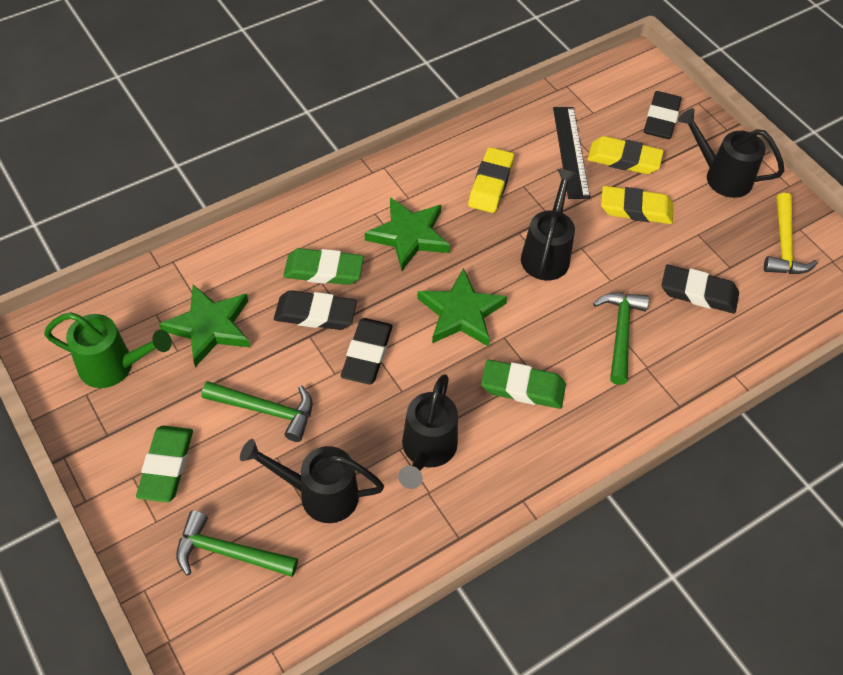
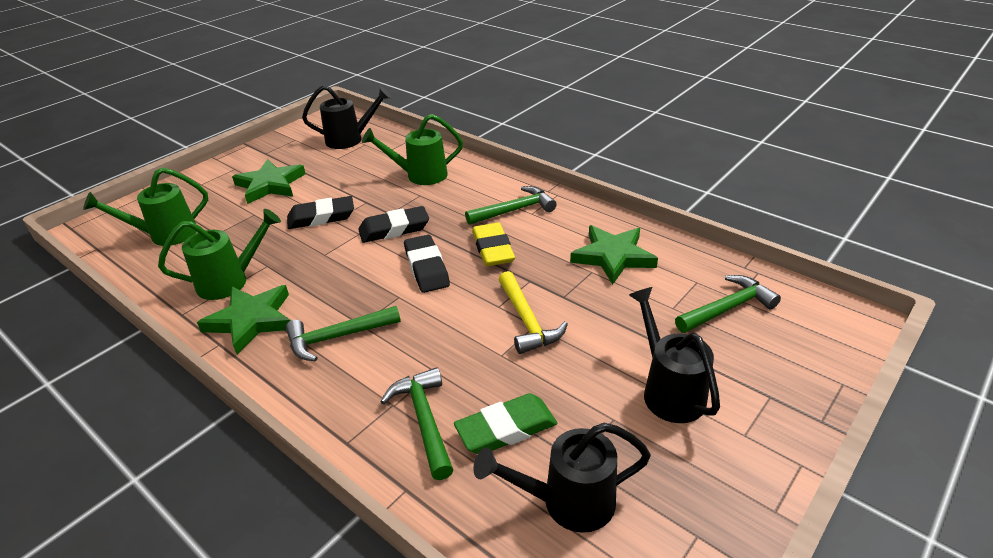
black eraser: [274,290,357,330] [341,318,393,385] [644,91,682,139] [661,264,739,314] = 4 -> [287,196,354,229] [358,206,429,243] [404,235,450,293] = 3
black ruler: [553,107,590,199] = 1 -> none = 0
black watering can: [240,439,384,523] [398,374,458,489] [521,169,577,281] [678,108,784,198] = 4 -> [302,85,391,149] [473,423,651,533] [629,287,720,423] = 3
green eraser: [136,425,193,502] [283,248,364,285] [481,359,566,409] = 3 -> [454,393,557,454] = 1
green hammer: [176,510,298,577] [202,381,313,442] [593,293,649,385] = 3 -> [285,306,401,362] [380,367,453,480] [465,186,557,225] [675,275,781,333] = 4
green watering can: [44,312,172,388] = 1 -> [83,167,208,246] [158,209,281,300] [362,114,463,185] = 3
yellow eraser: [468,147,514,213] [587,136,664,174] [601,186,673,224] = 3 -> [472,223,515,266] = 1

